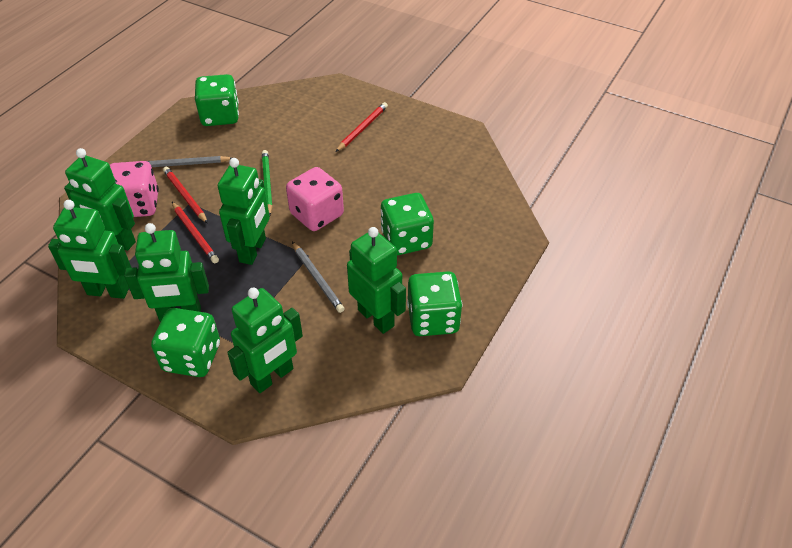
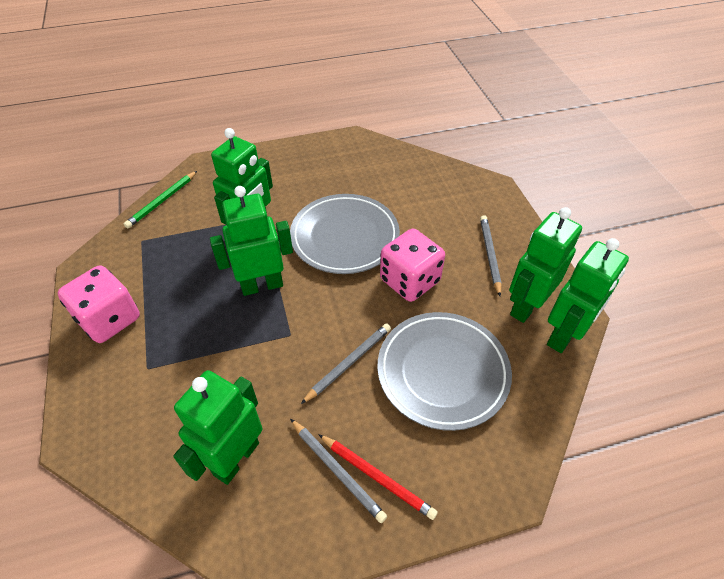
green dice: [151,308,220,377] [195,74,239,126] [380,193,434,255] [407,271,462,336] = 4 -> none = 0
green robot: [48,200,132,299] [64,148,136,251] [124,223,209,322] [218,158,270,265] [227,288,303,393] [347,227,406,334] = 6 -> [173,370,262,485] [210,186,293,296] [211,128,273,225] [509,207,582,323] [547,238,629,353] = 5
grey pencil: [147,156,232,167] [292,242,345,313] = 2 -> [290,419,387,523] [301,324,391,404] [480,215,502,296] = 3
grey plate: none = 0 -> [290,194,400,274] [378,312,512,431] = 2
red pencil: [163,167,208,224] [172,202,219,263] [336,102,388,152] = 3 -> [318,434,438,520] = 1

